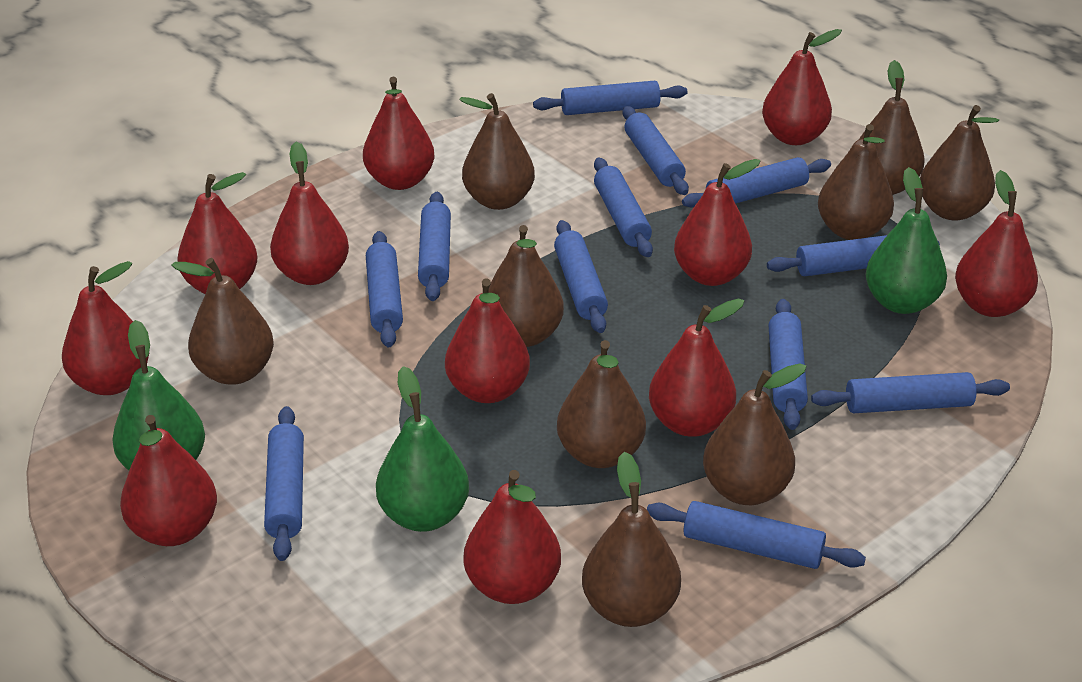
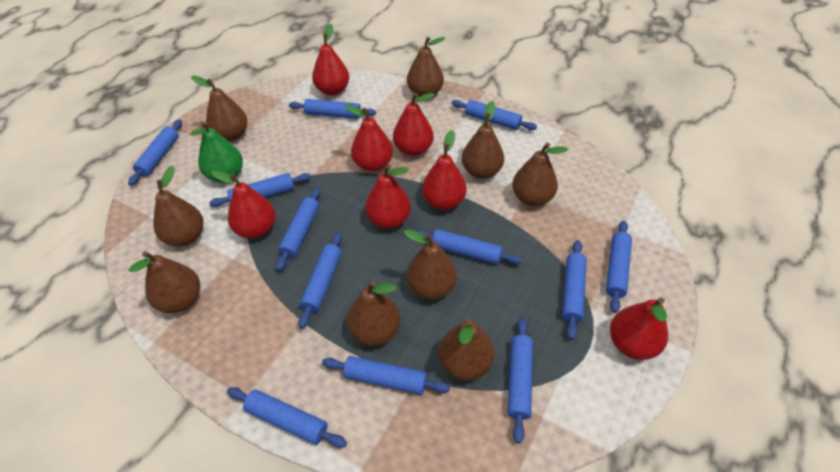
green pear: [112,320,205,470] [376,366,469,532] [866,167,947,314] = 3 -> [190,121,243,183] = 1
red pear: [62,261,149,395] [120,415,217,546] [177,172,257,294] [270,142,349,285] [363,77,434,190] [445,278,530,403] [464,470,561,604] [649,299,744,437] [674,159,760,286] [762,29,842,145] [955,170,1038,317] = 11 -> [211,170,276,239] [312,24,349,96] [345,104,393,172] [365,165,411,229] [393,93,435,156] [422,130,466,210] [610,298,668,360] = 7

